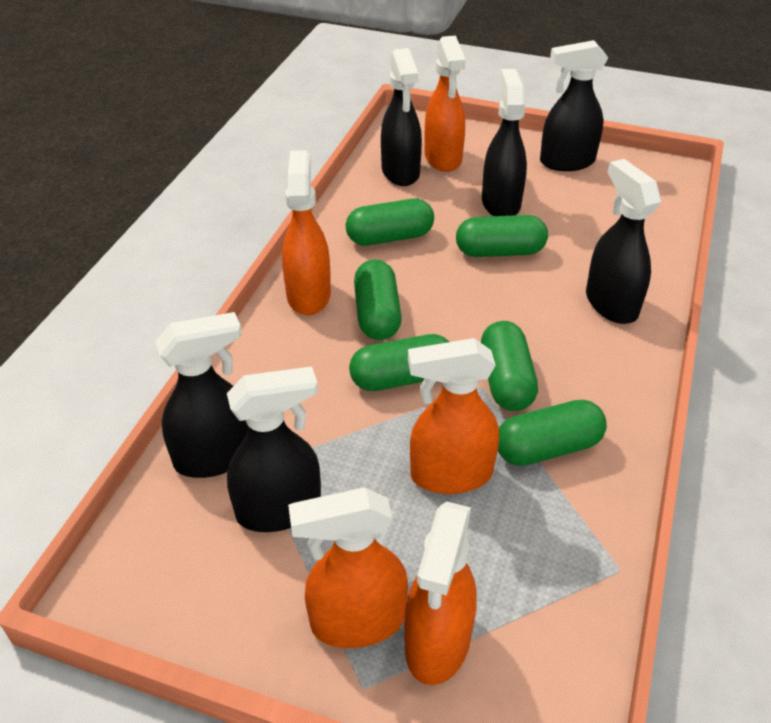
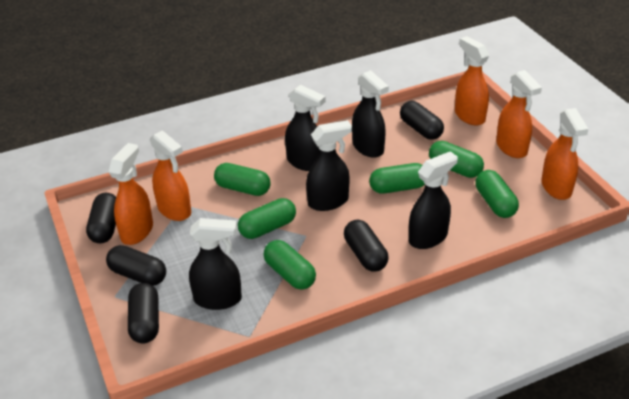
black capsule: none = 0 -> [86,192,116,243] [106,245,166,286] [128,283,159,344] [344,220,388,272] [400,101,444,140] = 5
black spray bottle: [155,312,248,478] [227,366,321,532] [381,48,422,186] [482,69,527,216] [540,40,608,171] [586,159,661,324] = 6 -> [189,218,242,310] [285,85,326,171] [306,120,352,211] [352,70,389,158] [409,151,458,249] = 5

